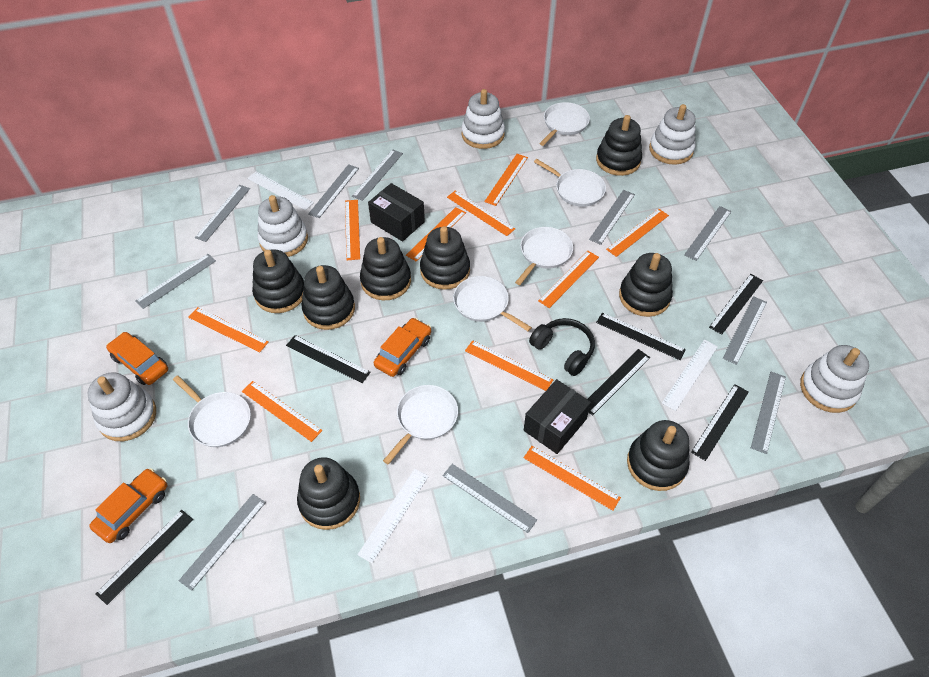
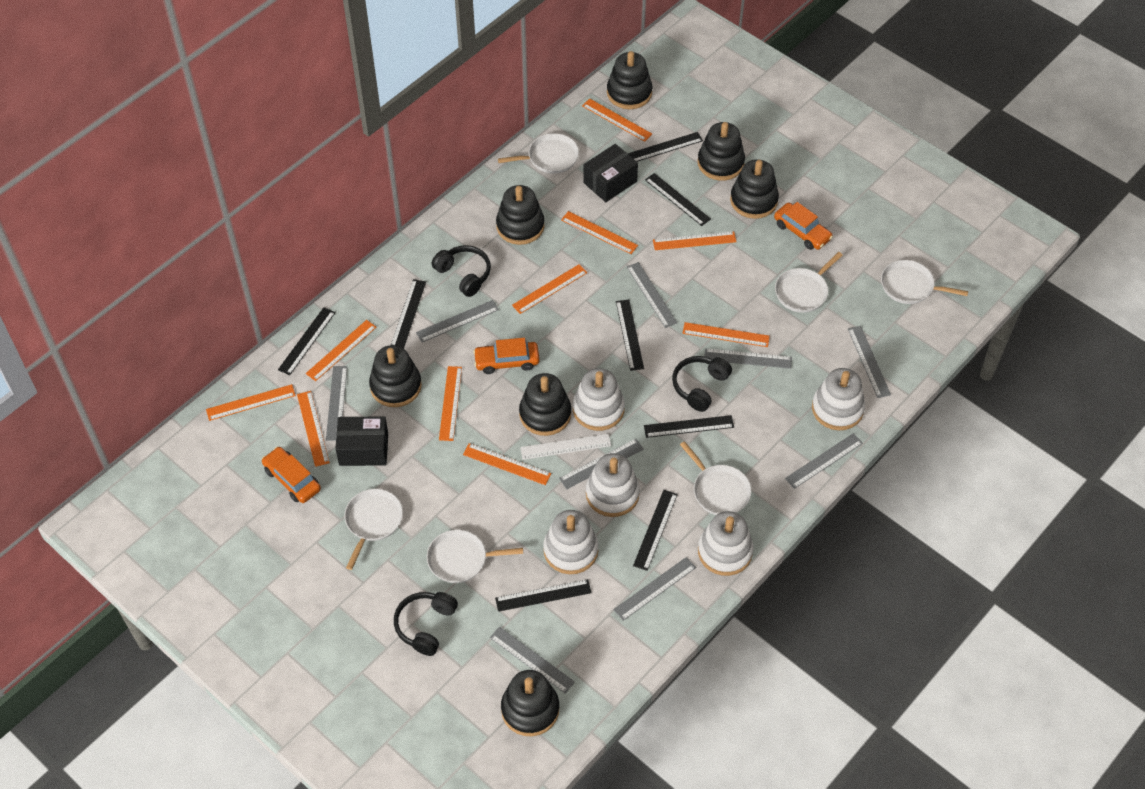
black headphones: [529,318,595,376] = 1 -> [394,592,458,656] [432,245,491,297] [672,356,732,412] = 3
black ruler: [95,510,193,605] [286,335,371,383] [588,349,650,416] [596,313,686,360] [691,384,749,461] [709,274,763,335] = 6 -> [278,307,335,375] [391,279,426,348] [495,579,592,612] [616,300,644,371] [628,132,703,162] [633,490,678,571] [644,415,734,438] [645,173,711,226] = 8
black stacking toy: [252,249,304,313] [297,457,360,530] [301,265,355,330] [360,237,411,301] [420,226,470,290] [596,115,642,176] [619,253,673,317] [627,420,690,491] = 8 -> [369,345,422,407] [496,185,544,245] [501,670,559,736] [519,373,571,436] [607,51,653,109] [698,122,745,181] [730,159,779,219] = 7
grey ruler: [135,254,216,309] [179,494,266,591] [195,185,250,242] [308,164,359,218] [352,149,403,201] [442,464,537,533] [589,190,635,245] [684,206,732,261] [723,296,767,365] [751,372,786,454] = 10 -> [326,366,347,441] [416,300,499,342] [490,626,575,694] [559,439,644,489] [613,557,696,621] [627,262,677,328] [704,348,792,369] [785,433,863,489] [848,326,891,398] = 9
white ruler: [247,171,314,210] [357,469,429,563] [662,340,718,411] = 3 -> [520,434,611,460] = 1

